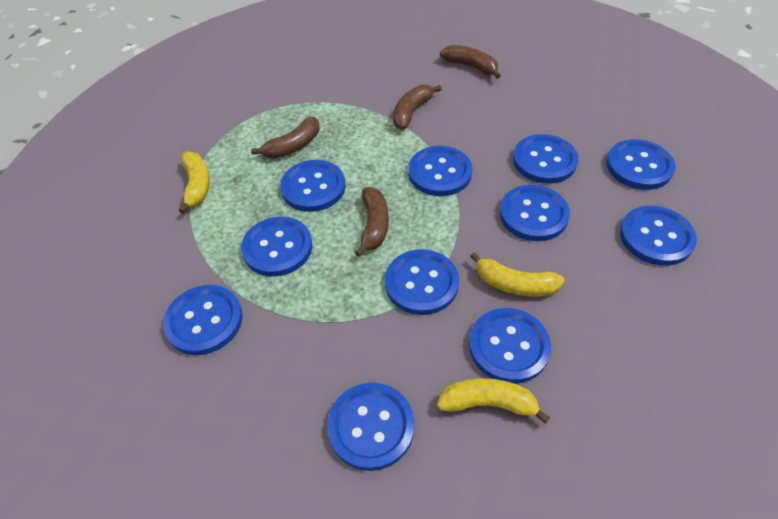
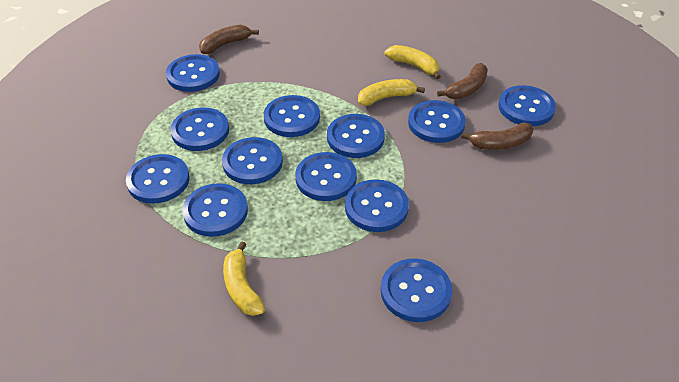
blue button: [163,285,243,355] [241,216,312,277] [280,160,345,212] [327,383,415,471] [385,249,459,315] [408,146,473,196] [469,308,551,384] [500,185,570,241] [513,134,578,184] [606,139,675,190] [620,206,697,266] = 11 -> [126,154,190,204] [166,54,220,92] [170,107,229,151] [182,183,248,237] [222,137,283,184] [264,95,320,137] [295,152,357,201] [327,114,385,158] [345,179,409,232] [381,259,452,322] [408,100,466,143] [499,85,556,126] = 12
brown banana: [251,117,320,159] [354,187,389,257] [393,85,442,130] [440,45,501,79] = 4 -> [199,25,259,54] [437,63,488,99] [461,123,534,150] = 3

